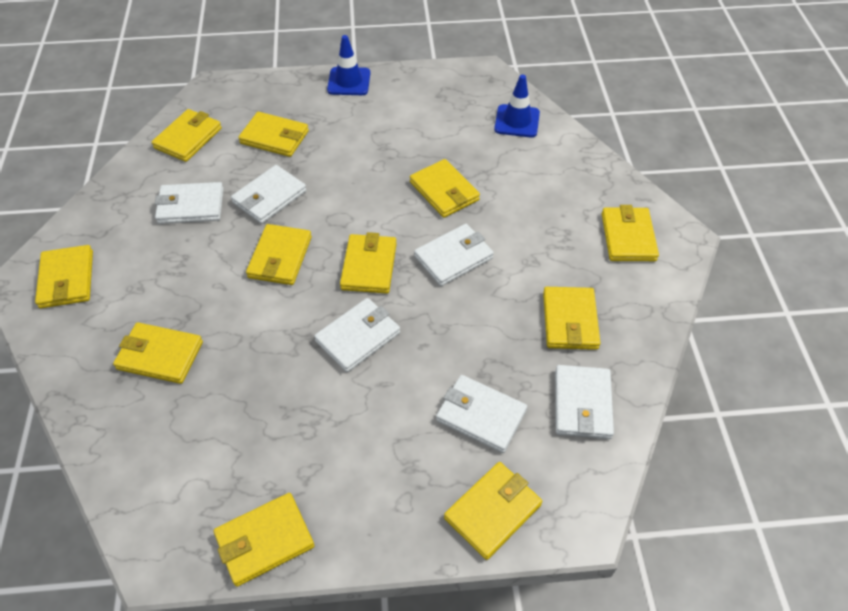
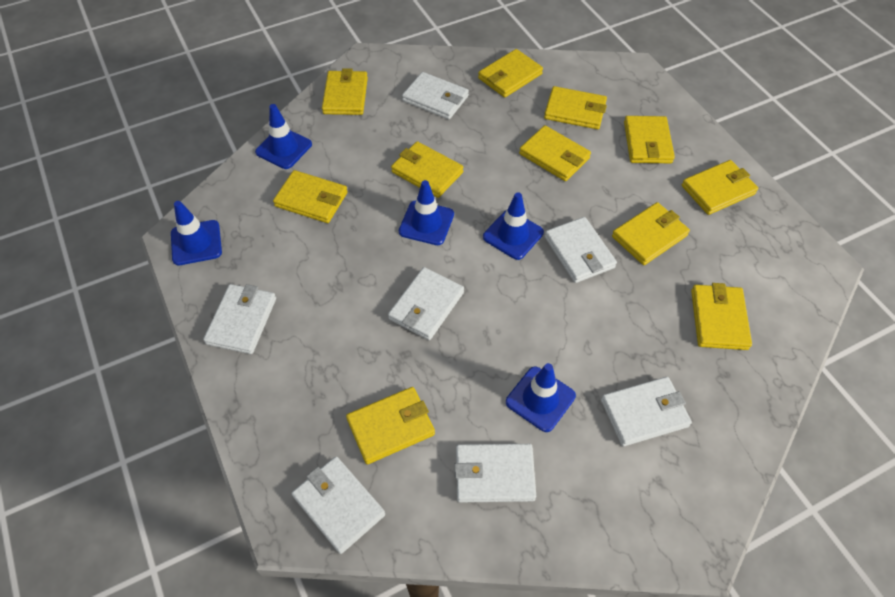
blue traffic cone: [327,35,371,95] [494,75,540,137] = 2 -> [171,201,222,265] [255,104,312,169] [399,180,454,245] [483,192,544,260] [506,363,576,432] = 5
white wallet: [155,182,224,224] [231,165,306,224] [314,298,400,372] [414,224,494,286] [436,375,527,453] [555,365,614,439] = 6 -> [203,284,276,354] [292,457,385,554] [388,267,464,340] [402,72,469,120] [454,444,536,502] [545,217,617,283] [601,377,692,447] = 7

